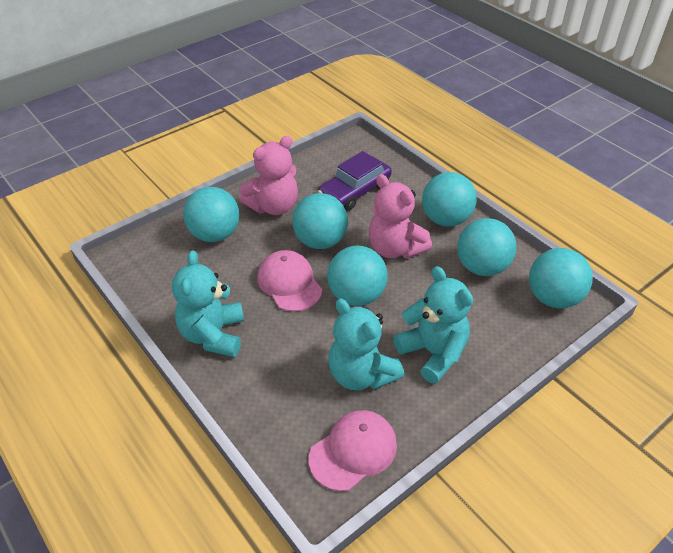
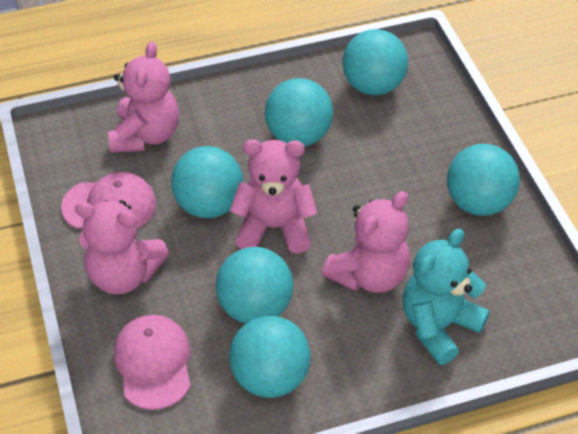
pink teddy bear: [239,136,298,215] [369,174,432,259] = 2 -> [75,200,169,294] [108,42,179,153] [230,139,317,254] [322,191,410,293] = 4
purple car: [318,151,392,211] = 1 -> none = 0
turquoise teddy bear: [172,250,244,357] [328,299,404,390] [393,266,473,384] = 3 -> [403,229,490,365] = 1

